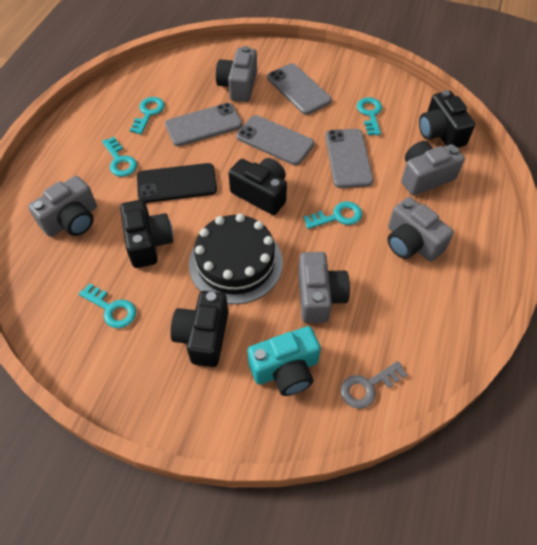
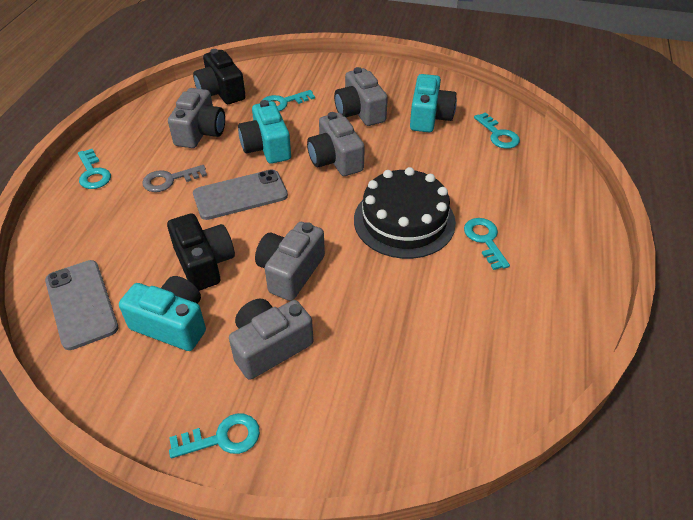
black camera: [120,200,173,268] [170,291,228,367] [228,158,287,215] [419,90,475,148] = 4 -> [167,213,235,291] [193,49,246,104] = 2
black phone: [137,163,217,203] = 1 -> none = 0
grey phone: [165,103,242,146] [236,115,314,165] [267,63,332,115] [325,129,373,188] = 4 -> [45,260,118,350] [193,169,288,220] = 2
turquoise camera: [248,326,321,396] = 1 -> [119,276,206,351] [238,100,291,164] [410,74,457,132] = 3

